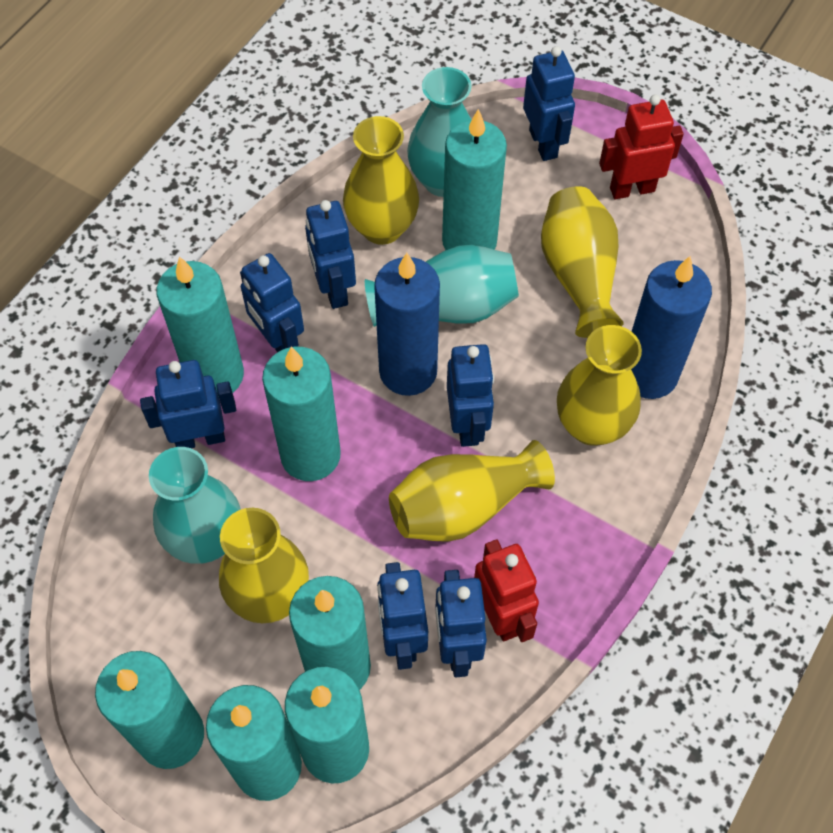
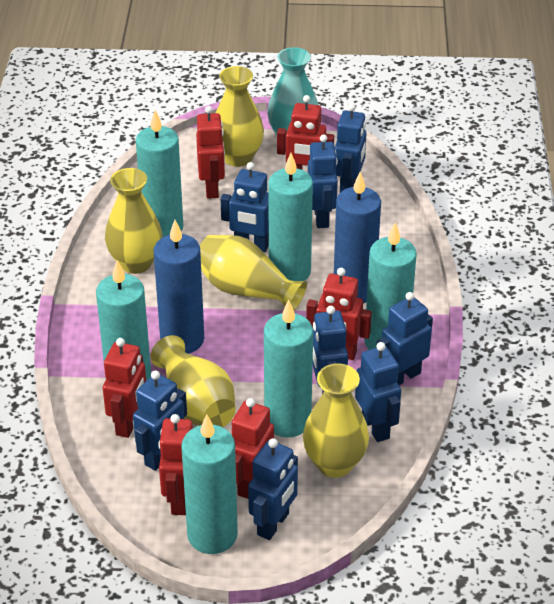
blue robot: [140,360,236,448] [240,253,304,352] [305,200,356,309] [377,562,428,670] [435,570,487,677] [447,344,494,447] [523,46,575,161] = 7 -> [133,370,187,471] [221,162,269,252] [248,438,298,540] [308,134,338,228] [313,306,348,394] [335,104,366,192] [355,342,401,442] [376,292,433,385] = 8
red robot: [474,539,539,642] [599,94,684,199] = 2 -> [103,338,146,438] [159,414,193,515] [196,106,225,199] [231,398,274,499] [277,95,334,170] [306,268,372,360] = 6
turquoise candle: [95,651,204,769] [156,256,244,397] [206,685,302,801] [262,347,341,481] [285,666,369,783] [289,576,371,690] [442,109,507,250] = 7 -> [96,260,151,381] [136,110,183,238] [181,414,238,554] [264,300,313,437] [268,153,313,281] [365,222,417,350] = 6
turquoise vase: [149,447,241,564] [365,245,519,327] [407,67,472,197] = 3 -> [267,47,318,135] = 1

